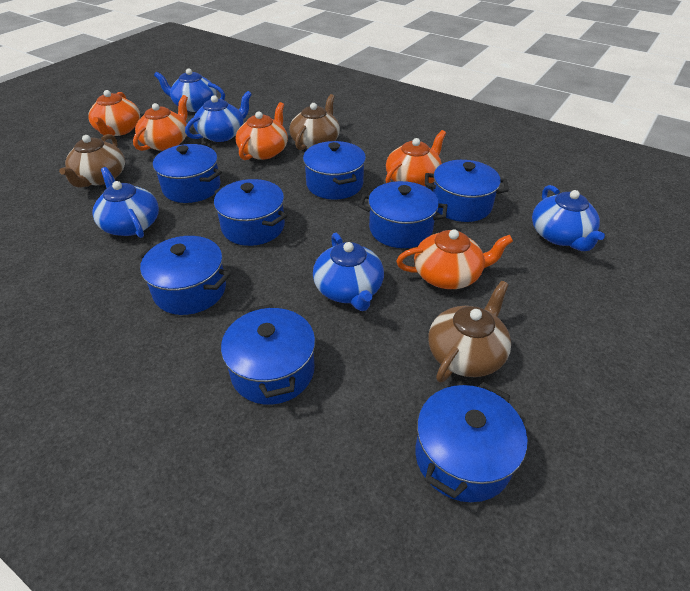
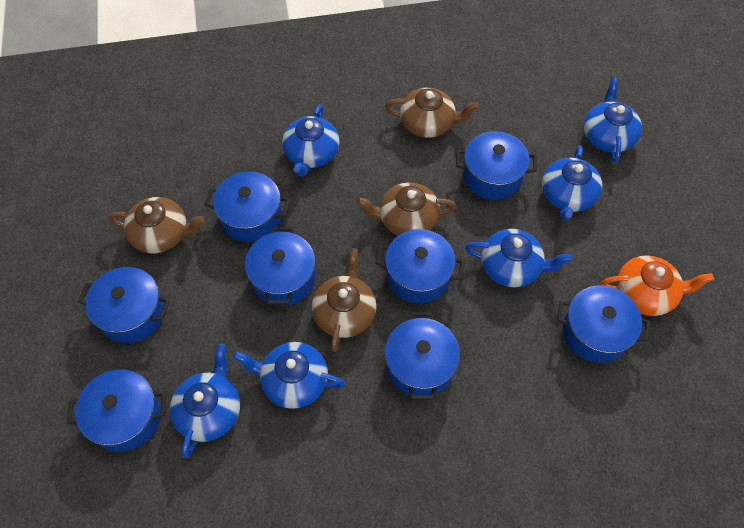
blue teapot: [92,167,159,238] [154,68,225,112] [185,91,252,142] [313,233,384,311] [532,185,605,251] = 5 -> [170,344,240,458] [233,342,345,409] [282,104,340,177] [465,229,573,287] [542,145,602,221] [584,77,642,162] = 6
brown teapot: [59,134,125,188] [289,94,340,150] [428,281,511,383] = 3 -> [108,197,205,253] [312,248,377,352] [357,182,457,236] [385,88,479,138] = 4
orange teapot: [88,90,140,136] [133,95,188,151] [236,102,288,160] [385,130,446,186] [396,229,513,289] = 5 -> [601,255,714,316] = 1

